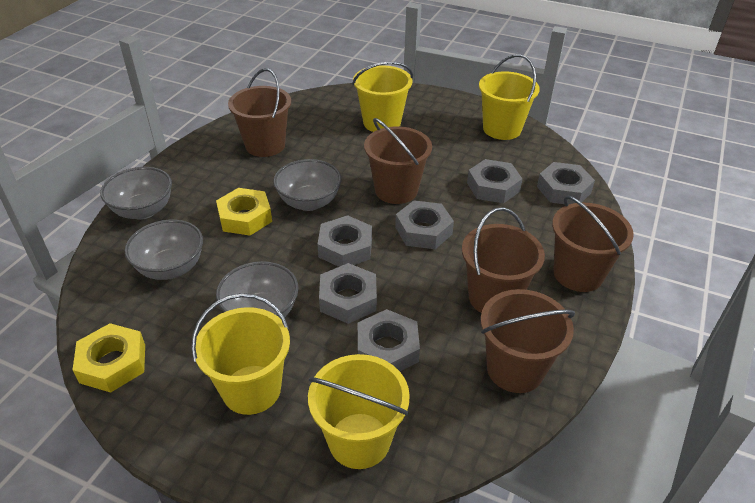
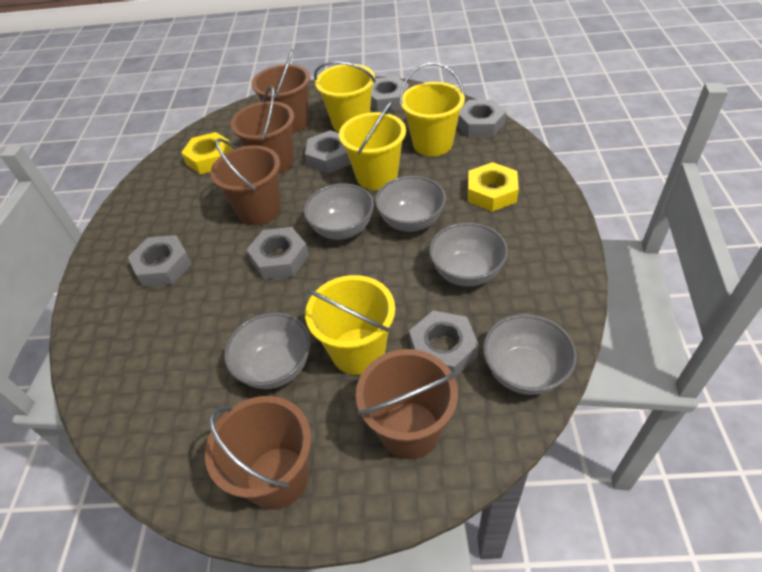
grey bowl: [100,167,172,220] [125,220,203,280] [216,261,299,319] [273,159,341,211] = 4 -> [224,312,310,389] [304,183,374,240] [375,176,446,232] [429,222,508,286] [483,314,577,395] = 5

